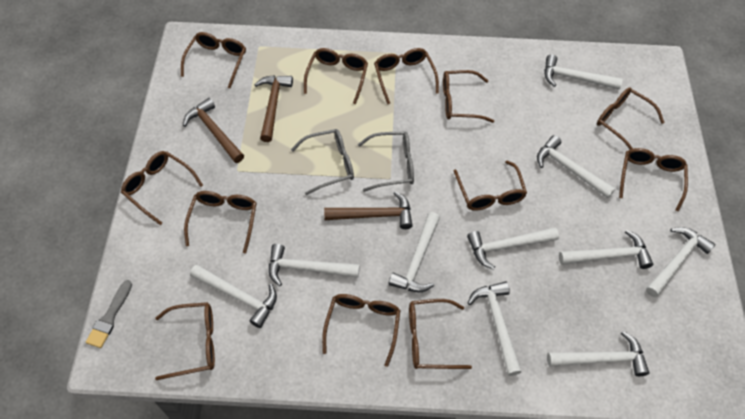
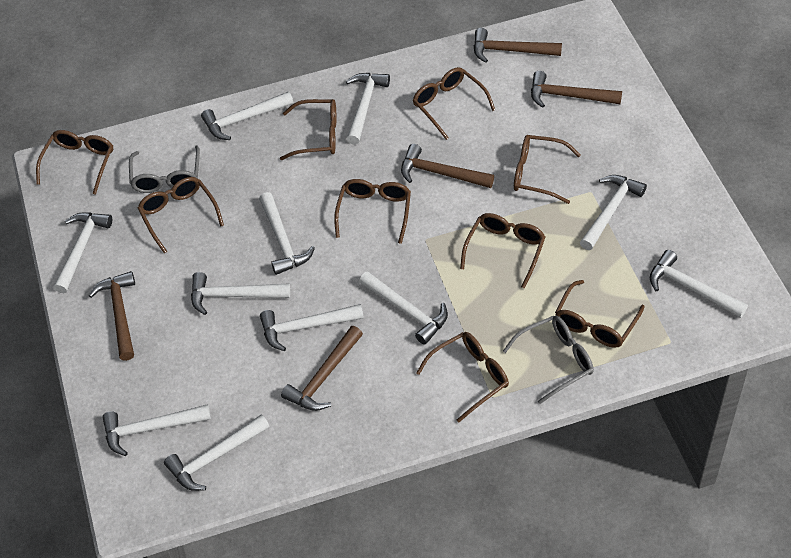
brown glasses: [121,151,203,225] [155,302,215,380] [181,32,246,88] [184,191,257,253] [304,48,368,104] [322,294,400,367] [374,48,439,104] [409,299,472,369] [443,70,494,123] [454,161,527,211] [597,88,665,150] [619,148,688,211] = 12 -> [36,130,113,195] [138,177,224,254] [280,99,336,160] [334,179,411,244] [413,67,495,140] [416,332,509,422] [460,213,545,289] [514,135,581,204] [555,280,644,348] = 9
brown hammer: [183,98,244,163] [254,75,293,142] [324,191,413,229] = 3 -> [89,271,135,361] [281,326,363,411] [401,144,494,188] [474,28,562,63] [531,71,622,108] = 5
grey brush: [86,280,132,348] = 1 -> none = 0
white hammer: [190,264,277,328] [269,244,360,286] [388,212,440,292] [467,227,559,270] [468,282,521,376] [537,135,616,198] [544,54,623,89] [547,331,649,376] [559,230,653,269] [646,227,716,298] = 10 -> [53,212,112,293] [102,404,211,456] [164,414,270,491] [191,272,290,315] [201,91,293,140] [259,192,315,275] [260,304,364,351] [346,73,390,145] [359,271,448,345] [580,175,647,250] [650,250,748,318] = 11

